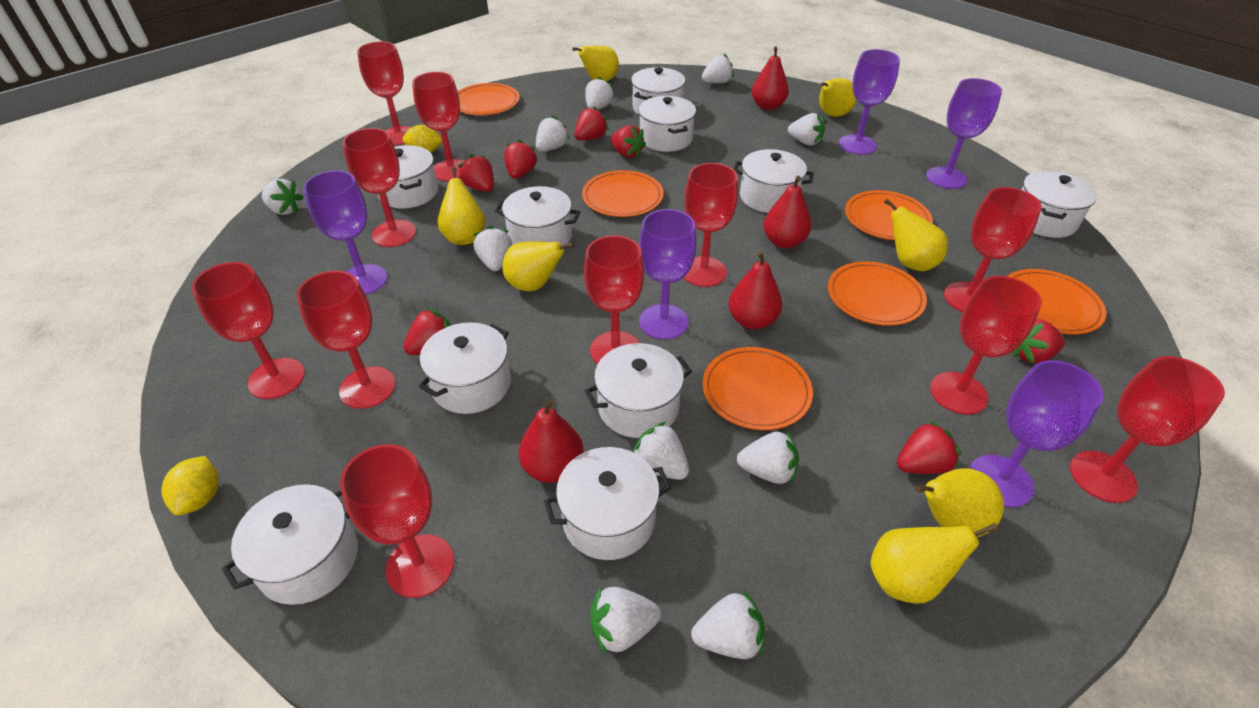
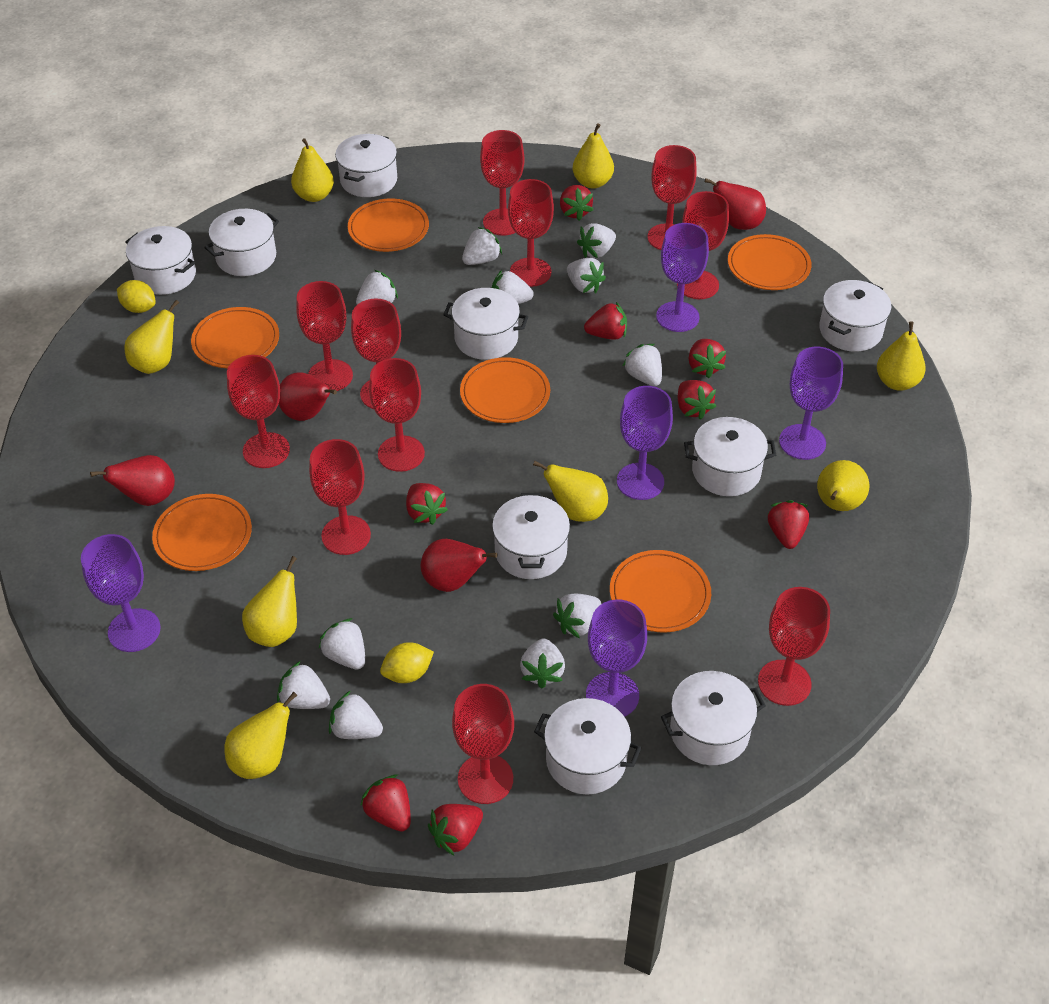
red strawberry: [403,307,451,355] [458,154,494,192] [504,140,538,179] [574,106,609,141] [611,125,646,158] [897,420,961,474] [1013,319,1065,363] = 7 -> [360,775,411,832] [406,483,448,525] [428,804,483,855] [560,185,593,221] [584,302,627,340] [678,380,716,420] [689,339,726,379] [768,500,809,549] = 8
white pot: [222,484,358,605] [378,145,438,208] [418,322,511,414] [495,186,580,245] [544,447,671,560] [585,343,692,438] [631,67,685,115] [638,96,696,152] [733,149,814,213] [1022,171,1097,238] = 10 -> [125,226,196,295] [204,209,279,276] [335,134,397,197] [443,288,528,360] [492,493,570,579] [534,698,641,795] [661,671,766,765] [684,417,776,496] [819,280,892,352] = 9
white strawberry: [262,179,304,215] [473,226,512,271] [536,116,570,151] [585,76,615,110] [590,587,661,655] [633,422,689,480] [691,590,765,659] [702,54,734,83] [737,431,799,484] [788,113,825,146] = 10 -> [277,661,330,709] [319,618,365,670] [329,690,383,739] [356,270,398,304] [462,227,502,265] [492,270,534,304] [520,638,565,688] [553,594,602,638] [567,258,606,293] [577,223,616,258] [623,344,662,386] = 11
yellow pear: [438,167,486,245] [502,242,574,291] [572,46,619,82] [819,78,857,117] [870,523,998,604] [884,199,948,271] [915,468,1004,537] = 7 -> [124,300,179,374] [224,692,298,779] [242,556,297,647] [291,138,334,202] [533,461,608,522] [573,123,614,189] [817,460,869,511] [877,321,925,391] = 8

